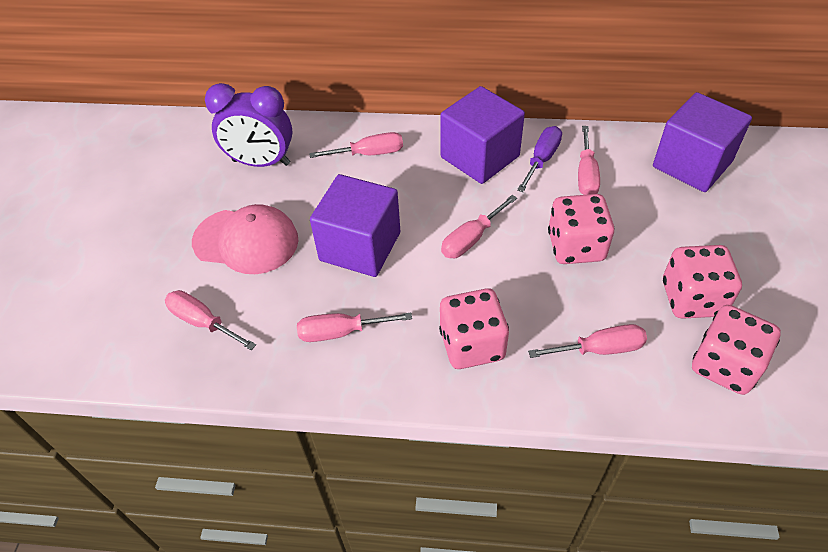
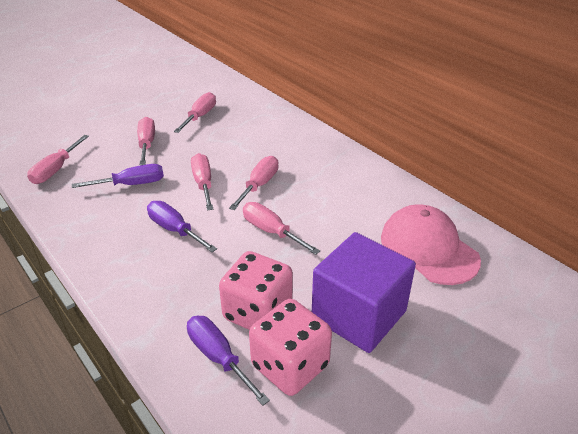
pink dice: [439,289,509,369] [548,194,614,264] [663,245,742,319] [692,305,781,395] = 4 -> [219,251,293,330] [249,299,332,396] = 2
purple clock: [205,83,293,167] = 1 -> none = 0
purple cube: [310,174,400,277] [440,86,525,184] [653,92,752,192] = 3 -> [312,232,416,353] = 1
purple screwdriver: [517,126,562,192] = 1 -> [72,164,164,188] [147,201,217,252] [187,316,270,406] = 3

